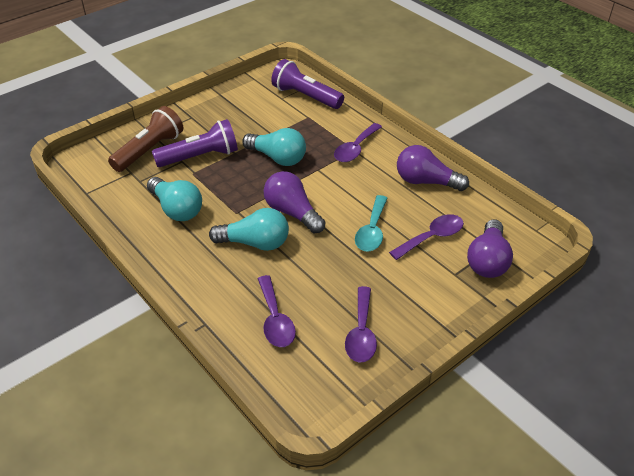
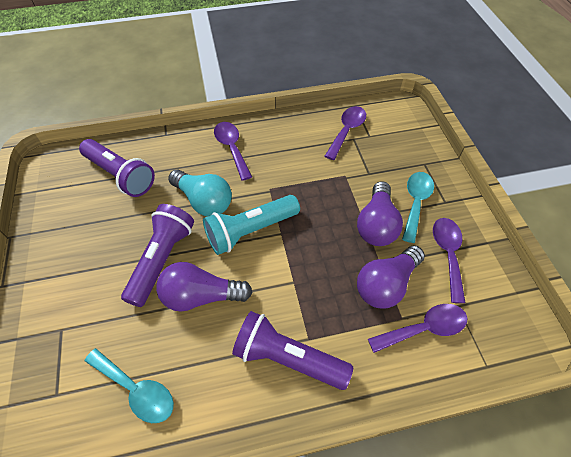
brown flashlight: [108,106,183,172] = 1 -> none = 0
purple flashlight: [152,119,238,167] [271,59,344,109] = 2 -> [79,139,155,197] [121,204,194,307] [232,311,353,390] = 3
turquoise flashlight: none = 0 -> [203,195,300,255] = 1
turquoise light bulb: [147,177,202,221] [209,208,289,251] [242,128,306,166] = 3 -> [168,169,232,216] = 1
turquoise spoon: [355,195,388,251] = 1 -> [85,348,174,423] [402,172,434,243] = 2

